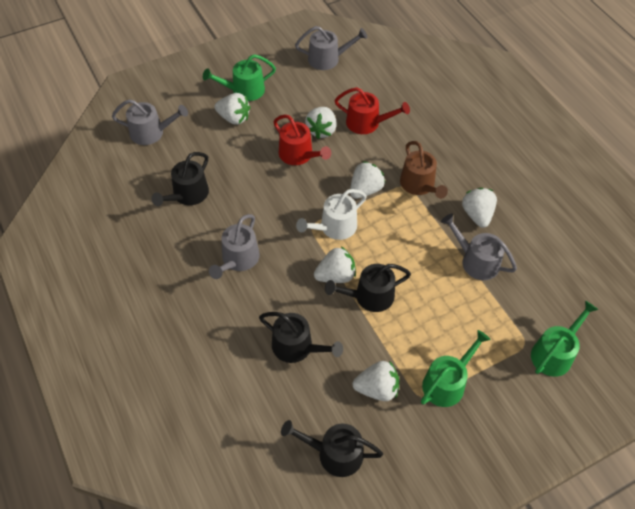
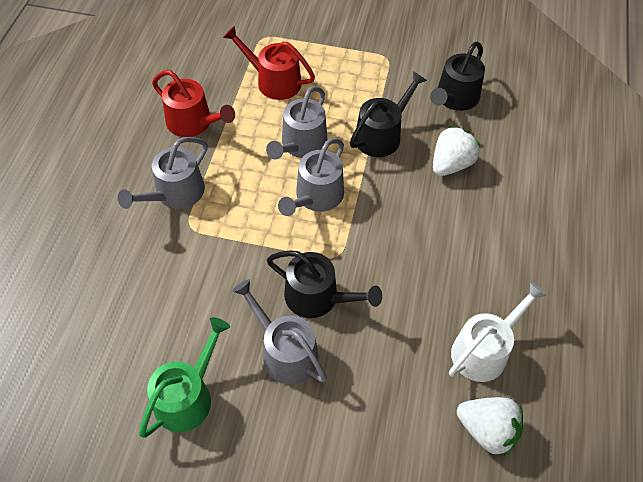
black watering can: [152,152,209,206] [259,312,343,363] [281,420,383,477] [325,264,411,312] = 4 -> [267,250,382,318] [350,71,427,157] [430,42,485,111] = 3
brown watering can: [400,141,448,199] = 1 -> none = 0
green watering can: [203,54,276,101] [421,330,491,407] [531,301,598,377] = 3 -> [139,317,230,438] = 1
white strawberry: [214,93,250,125] [305,107,337,139] [314,247,356,283] [350,161,385,199] [353,361,399,401] [462,188,497,228] = 6 -> [433,126,480,176] [457,397,523,456] = 2

